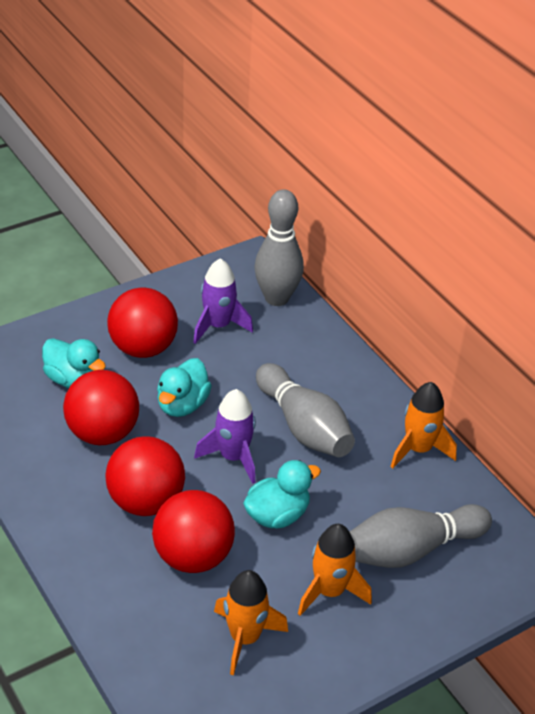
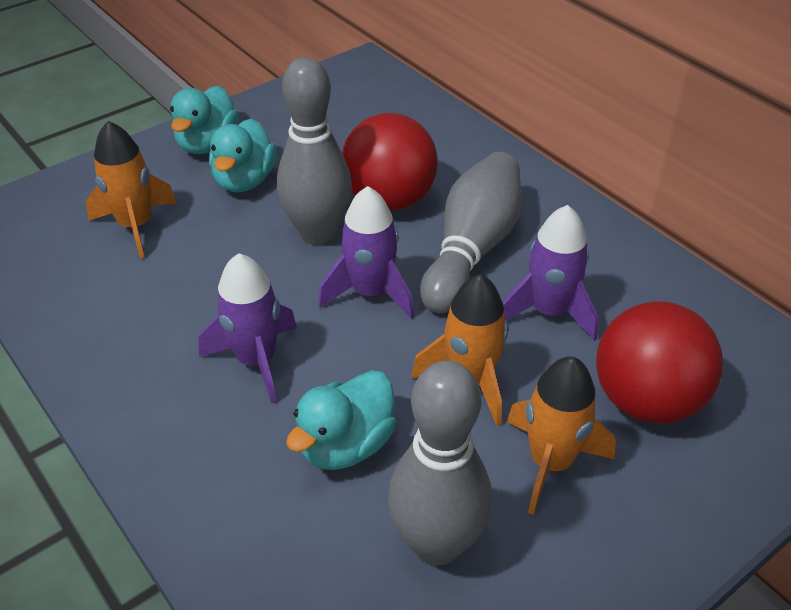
purple rocket: [193,258,253,344] [194,389,256,484] = 2 -> [198,253,297,404] [318,186,414,319] [503,205,598,341] = 3
red ball: [63,370,139,445] [105,436,185,516] [107,288,178,358] [152,490,235,573] = 4 -> [342,113,438,211] [596,301,723,424] = 2

